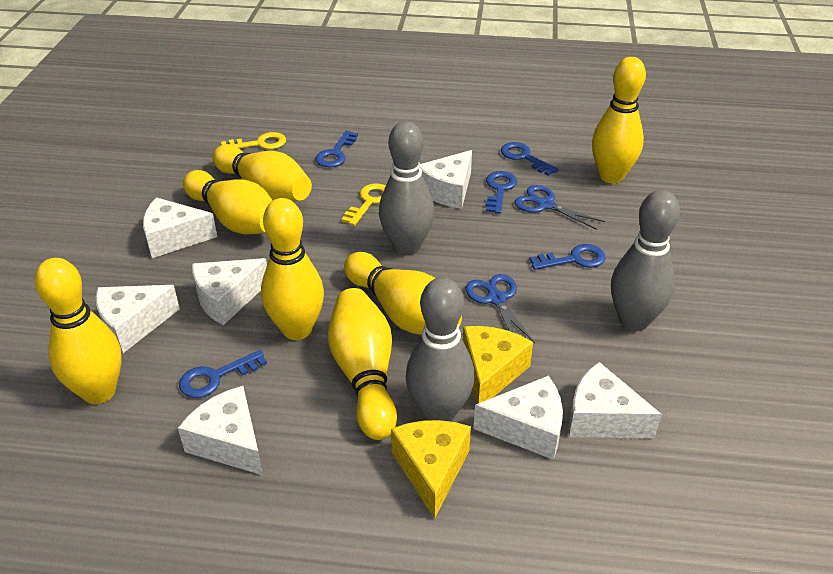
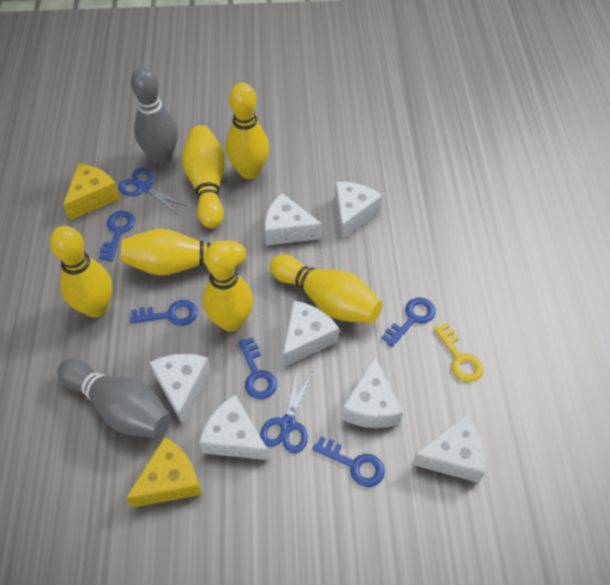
grey bowling pin: [379,121,435,255] [406,277,475,422] [611,190,680,331] = 3 -> [57,358,171,438] [131,67,178,164] = 2
yellow bowling pin: [35,258,122,404] [183,170,273,234] [213,144,312,201] [261,198,324,340] [328,288,397,440] [344,252,462,335] [592,57,646,183] = 7 -> [50,226,113,318] [121,229,247,275] [182,125,225,228] [203,241,253,332] [226,83,269,179] [270,254,382,323] = 6
yellow key: [221,132,286,149] [342,183,386,226] = 2 -> [434,323,483,382] = 1

